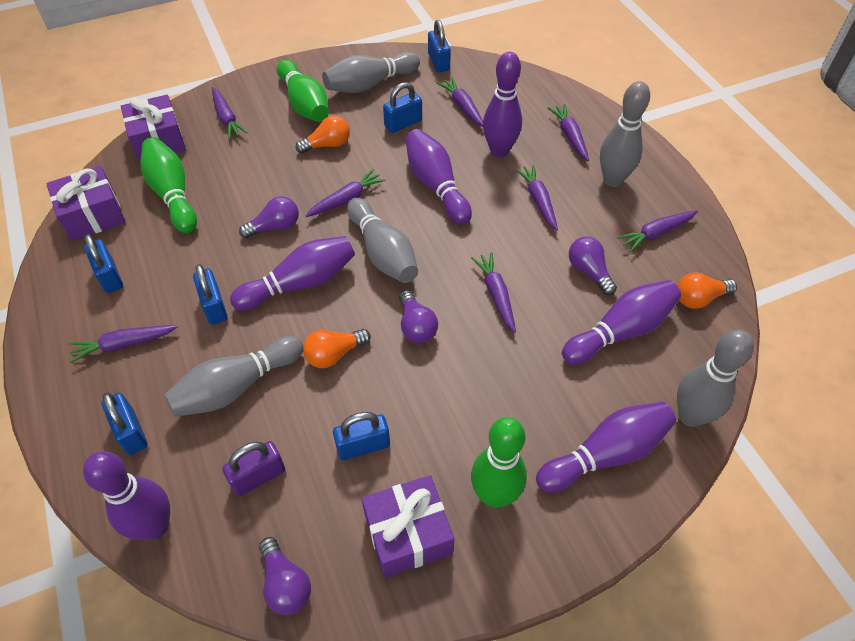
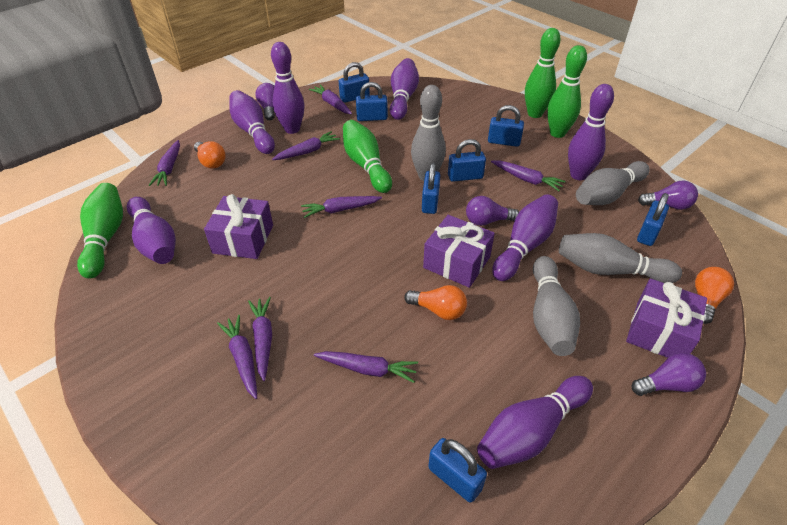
blue padlock: [84,234,123,293] [101,393,148,455] [193,264,228,325] [333,412,390,461] [383,82,422,133] [428,20,451,73] = 6 -> [339,62,370,103] [356,82,388,121] [422,162,440,214] [428,438,487,503] [448,139,486,182] [488,105,524,147] [637,193,669,246] = 7
green bowling pin: [141,137,197,233] [277,60,329,122] [471,417,527,508] = 3 -> [77,183,123,279] [343,120,392,193] [525,28,561,118] [547,45,587,138] = 4
grey bowling pin: [164,336,303,417] [322,52,420,93] [347,198,418,283] [600,81,650,187] [677,330,754,427] = 5 -> [411,85,446,181] [533,256,580,356] [559,233,682,283] [576,161,650,205] = 4
purple bowling pin: [83,451,170,540] [230,236,355,311] [406,129,472,224] [483,52,522,157] [536,401,676,493] [562,280,681,365] = 6 -> [127,197,176,264] [229,90,275,154] [271,42,305,134] [390,58,419,120] [477,376,593,469] [492,194,558,281] [568,84,614,180] = 7
purple padlock: [222,441,285,497] = 1 -> none = 0

